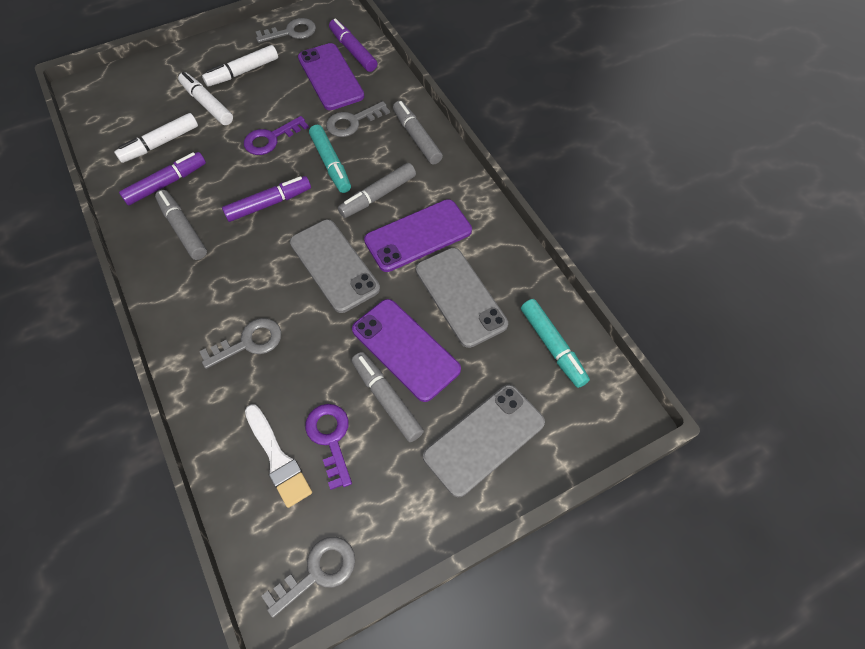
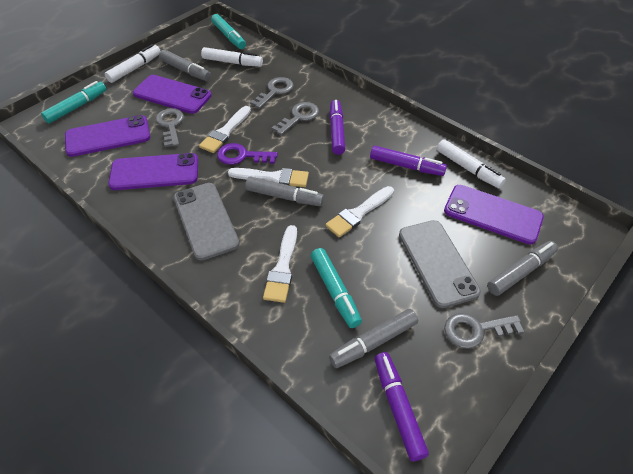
grey phone: [290,220,380,313] [416,248,508,348] [423,385,545,497] = 3 -> [174,183,239,261] [399,220,481,308] = 2
purple key: [244,116,309,155] [305,404,352,490] = 2 -> [217,143,278,165] = 1
purple phone: [298,43,364,110] [352,299,461,402] [364,199,472,272] = 3 -> [65,115,150,157] [108,153,198,190] [133,75,211,114] [444,185,544,244] = 4
turquoise marker: [309,125,351,193] [521,299,590,388] = 2 -> [41,81,106,124] [211,14,246,49] [311,248,362,328] = 3
white brush: [245,404,312,508] = 1 -> [199,106,251,153] [228,168,309,187] [263,225,297,303] [326,186,394,237] = 4

